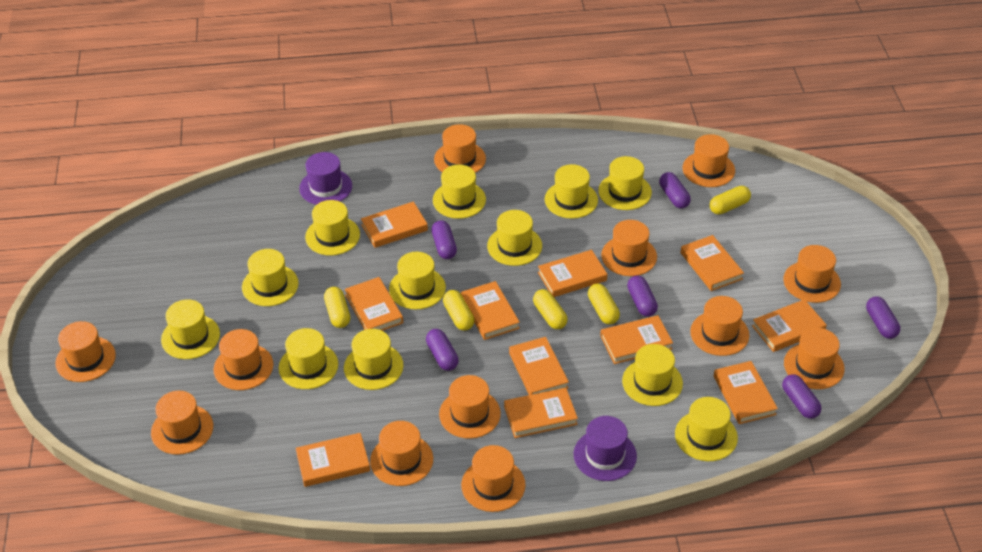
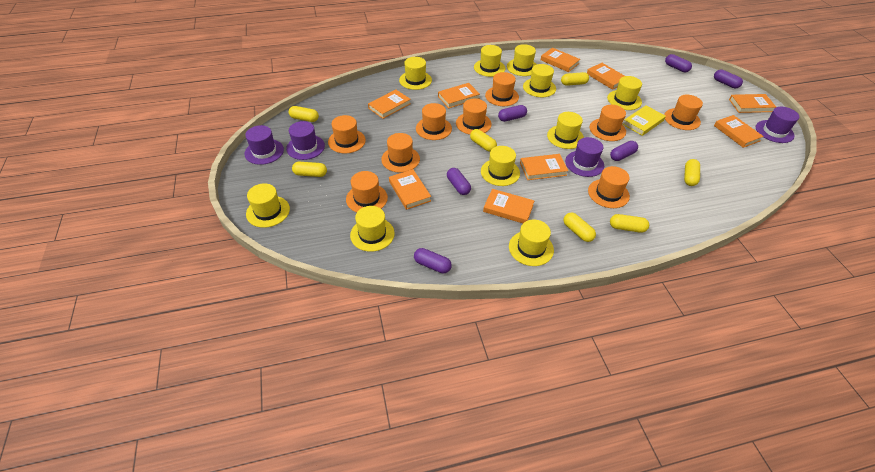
orange book: [296,433,370,487] [345,277,403,331] [361,202,428,248] [461,281,520,340] [504,388,578,438] [509,337,569,395] [538,250,607,297] [600,315,673,364] [680,235,744,291] [714,361,778,424] [752,299,827,352] = 11 -> [368,90,411,119] [389,169,431,210] [438,83,480,108] [483,189,534,223] [520,154,568,180] [541,48,580,72] [587,63,624,90] [714,115,764,148] [729,94,776,113] = 9
orange hat: [55,321,116,382] [151,391,213,455] [214,329,274,390] [370,421,433,486] [434,124,486,173] [439,375,501,439] [461,445,526,512] [601,220,657,276] [682,134,735,187] [690,296,749,356] [783,245,841,303] [784,328,845,389] = 12 -> [328,115,366,153] [346,171,388,212] [381,133,420,173] [416,103,452,140] [456,99,492,135] [485,72,519,106] [588,166,630,208] [590,105,626,141] [664,95,703,130] = 9
purple hat: [299,152,352,205] [574,416,637,481] = 2 -> [245,125,284,165] [286,121,325,160] [565,137,604,177] [756,107,799,143] = 4
yellow book: none = 0 -> [623,105,666,136] = 1
yellow capsule: [324,287,350,328] [443,290,474,331] [533,289,567,329] [588,284,620,324] [709,186,751,214] = 5 -> [289,106,319,122] [292,162,327,177] [470,129,497,152] [561,72,589,86] [564,212,596,242] [610,214,649,233] [684,159,700,186] = 7
yellow hat: [161,299,220,359] [242,249,299,306] [279,328,338,389] [305,200,360,255] [344,329,403,390] [389,252,446,309] [433,165,486,219] [487,210,542,266] [545,164,598,219] [598,156,652,210] [622,344,683,406] [675,397,738,461] = 12 -> [246,183,290,228] [350,206,395,252] [399,57,432,90] [474,45,505,77] [481,146,520,186] [507,44,537,76] [509,219,554,266] [523,64,556,97] [547,112,584,149] [607,76,642,110] = 10

